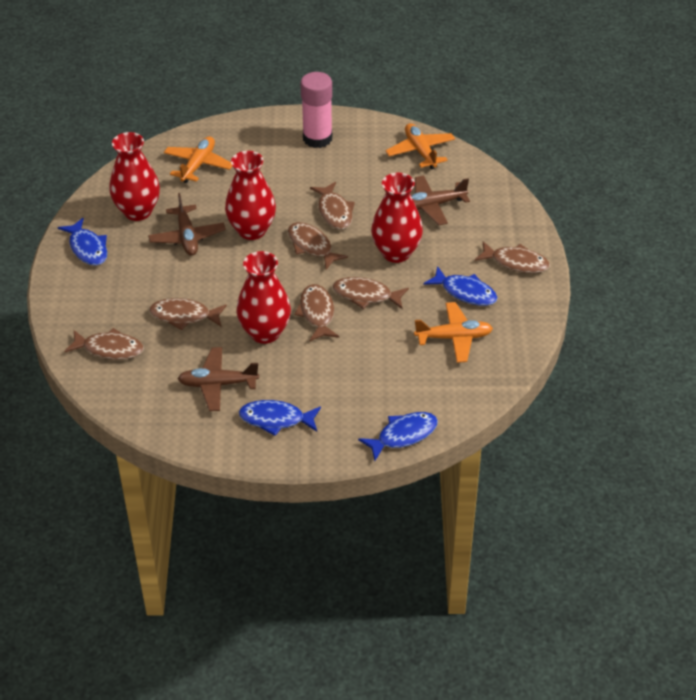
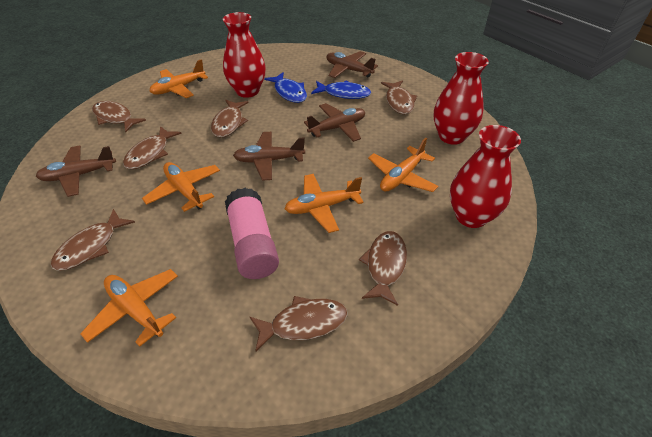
blue fish: [58,218,107,266] [239,400,321,436] [358,412,438,461] [423,266,498,306] = 4 -> [264,72,307,103] [311,81,371,99] = 2
brown plane: [148,193,226,256] [177,347,259,411] [411,175,470,225] = 3 -> [36,146,116,197] [233,132,305,181] [304,103,365,142] [326,51,378,78] = 4
orange plane: [164,136,232,183] [385,123,455,169] [414,302,493,363] = 3 -> [80,269,178,347] [142,162,220,212] [149,59,208,98] [284,174,364,233] [368,138,438,192] = 5
red vase: [109,132,160,221] [225,151,276,240] [236,251,291,344] [371,173,423,263] = 4 -> [223,12,266,98] [434,52,489,145] [450,125,521,228] = 3

